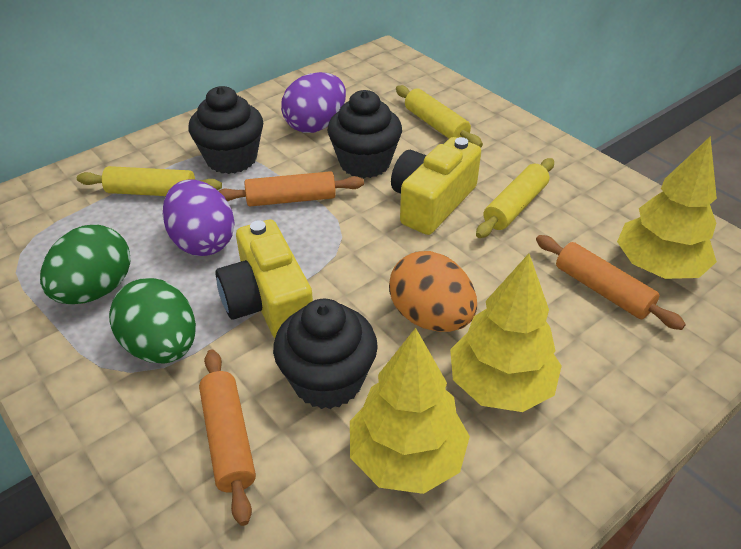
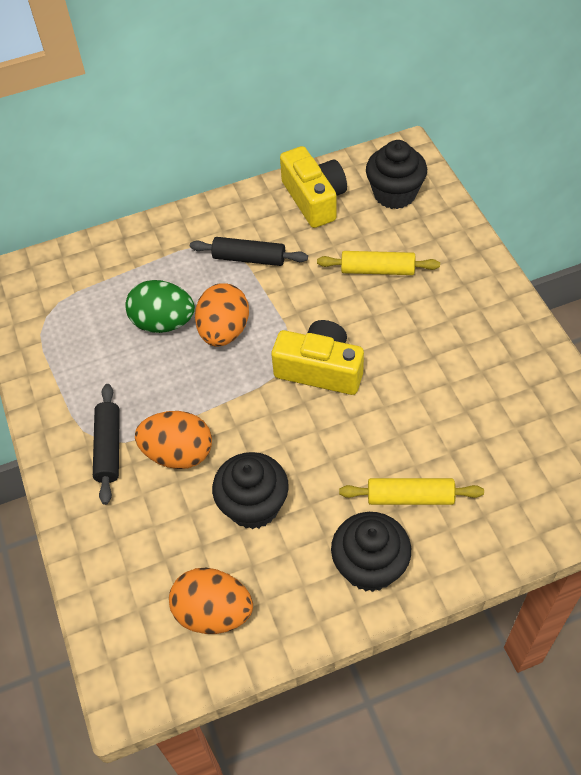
black rolling pin: none = 0 -> [93,384,120,505] [190,237,308,266] = 2
green egg: [40,225,131,304] [109,278,196,364] = 2 -> [125,280,195,333] = 1
orange egg: [389,251,477,332] = 1 -> [135,411,212,469] [169,568,253,634] [195,283,249,347] = 3
orange rolling pin: [199,349,256,526] [219,171,364,206] [536,235,686,330] = 3 -> none = 0
purple egg: [163,179,235,256] [281,72,346,133] = 2 -> none = 0
yellow rolling pin: [77,166,222,196] [396,85,483,148] [476,158,554,238] = 3 -> [317,251,440,275] [339,478,484,505] = 2
yellow tree: [350,328,470,494] [450,254,562,412] [617,136,717,279] = 3 -> none = 0

